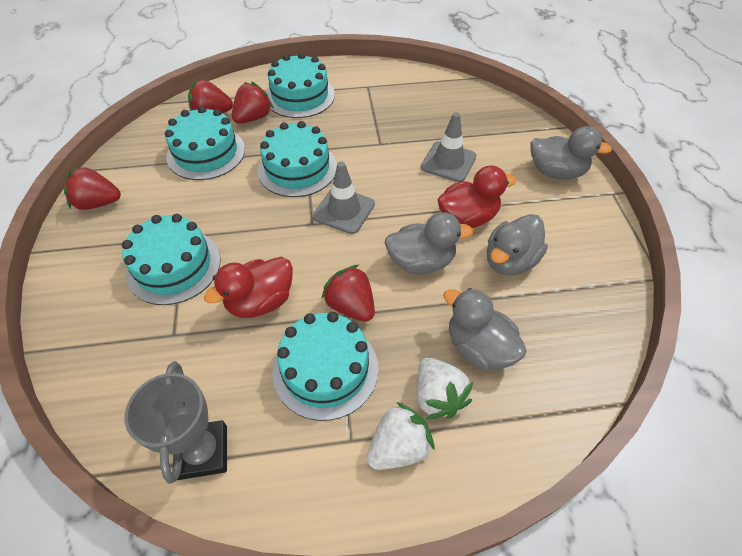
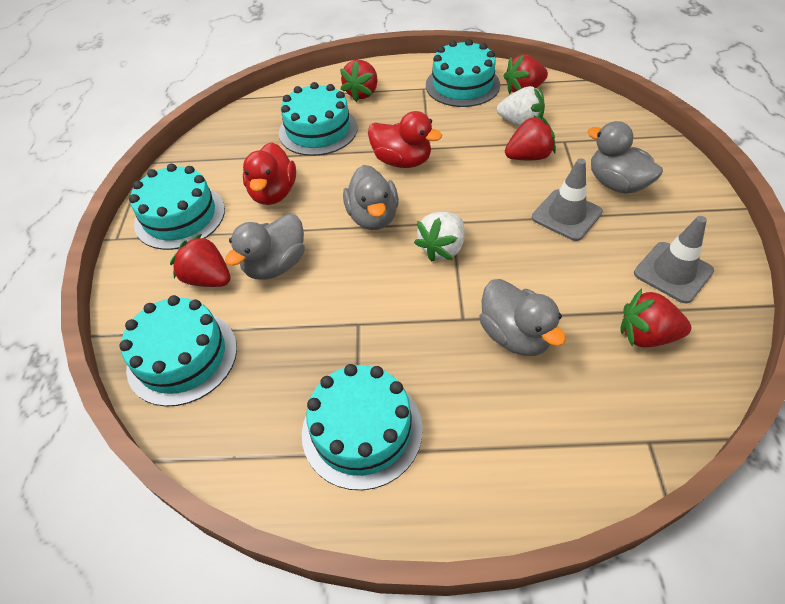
grey trophy: [125,361,227,484] = 1 -> none = 0
red strawberry: [64,166,121,210] [188,79,233,113] [232,81,274,123] [321,264,375,322] = 4 -> [170,234,231,287] [340,60,378,102] [504,54,548,94] [505,116,556,160] [620,288,691,348] = 5

